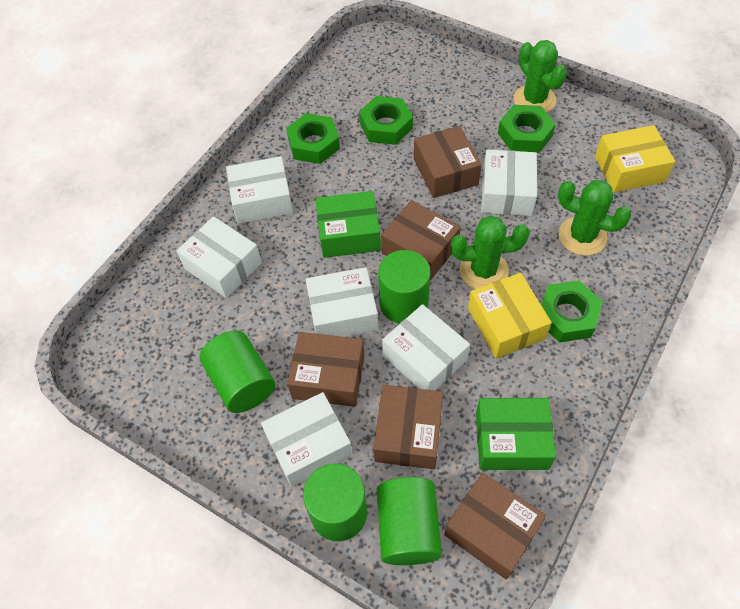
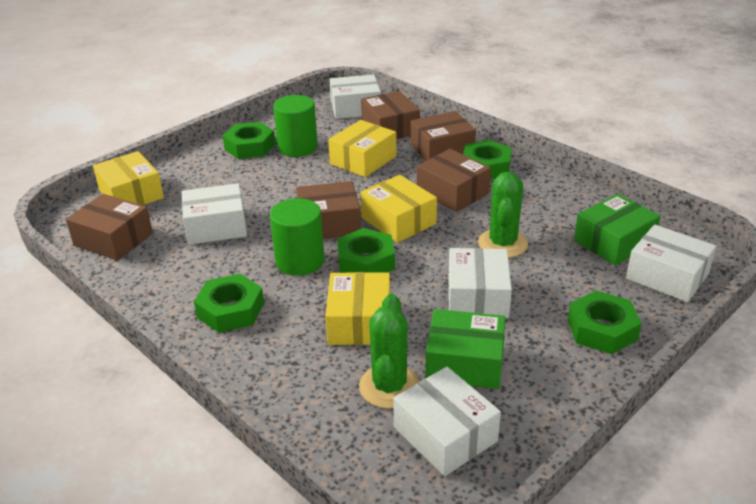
green cactus: [451,216,530,289] [513,40,567,112] [558,180,631,256] = 3 -> [359,294,419,409] [478,172,528,258] = 2
green cylinder: [199,330,275,413] [303,463,367,541] [377,477,442,565] [378,250,431,324] = 4 -> [270,198,325,276] [273,95,318,157] = 2
green nut: [286,113,340,164] [359,96,413,145] [498,105,556,153] [541,280,603,343] = 4 -> [194,274,264,333] [223,122,275,159] [337,228,395,273] [463,140,512,180] [568,291,642,354] = 5
white box: [177,216,262,298] [226,156,293,224] [261,392,352,487] [306,267,378,337] [382,304,470,391] [481,149,537,216] = 6 -> [182,183,247,245] [329,74,381,119] [393,367,501,476] [449,248,512,318] [626,224,716,302] = 5
yellow box: [468,273,552,358] [595,125,675,192] = 2 -> [93,151,164,205] [325,272,390,345] [328,120,396,177] [360,175,437,243] = 4

